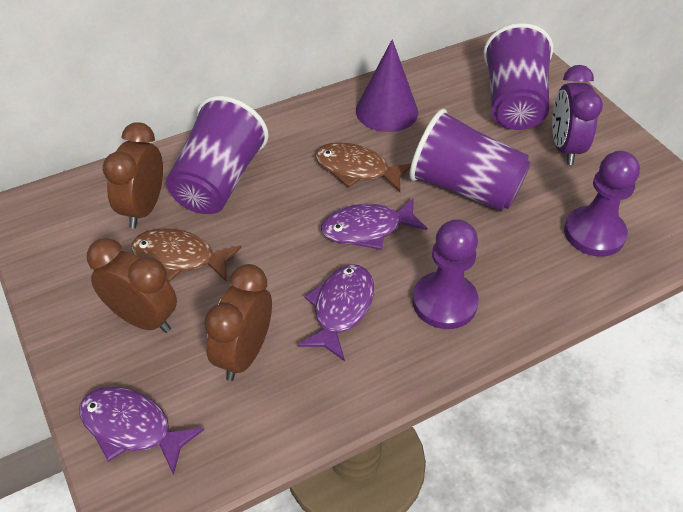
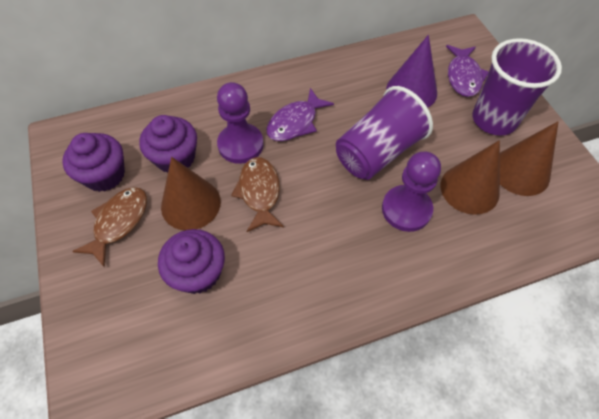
brown clock: [87,238,177,333] [103,122,163,228] [204,264,272,381] = 3 -> none = 0
brown cone: none = 0 -> [161,157,221,230] [440,140,500,215] [500,121,559,196] = 3
purple clock: [552,65,603,165] = 1 -> none = 0
purple cup: [166,96,269,214] [409,109,531,212] [483,23,553,130] = 3 -> [336,86,433,180] [472,38,562,136] = 2
purple cupcake: none = 0 -> [62,133,125,192] [139,115,197,173] [158,229,225,294] = 3
purple fish: [79,387,204,475] [297,264,374,361] [321,198,428,250] = 3 -> [266,88,334,141] [446,45,489,97] = 2

